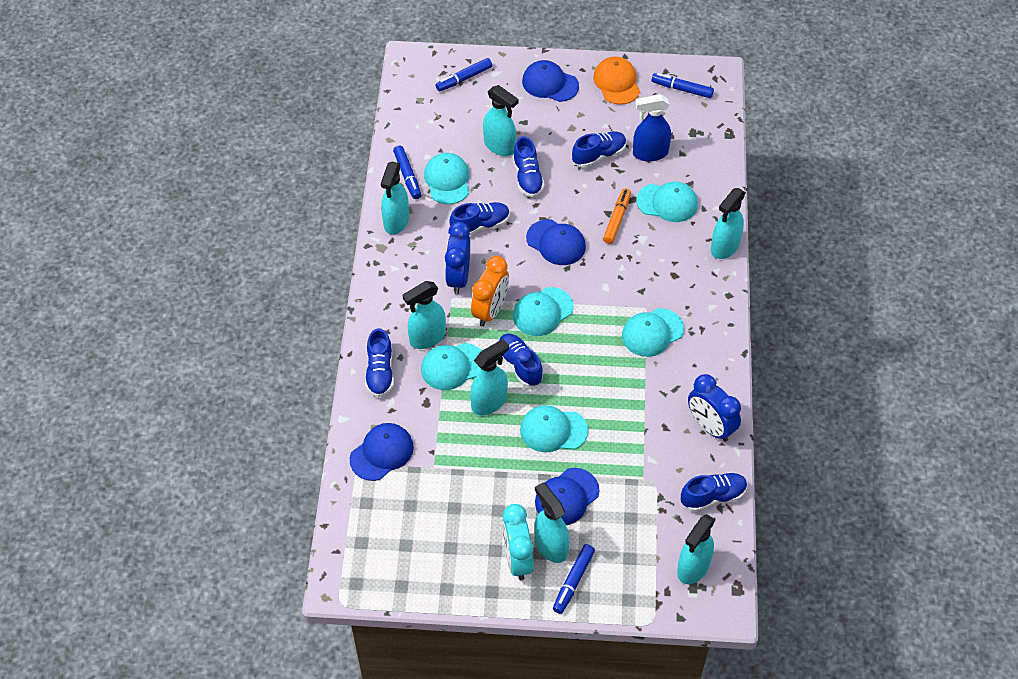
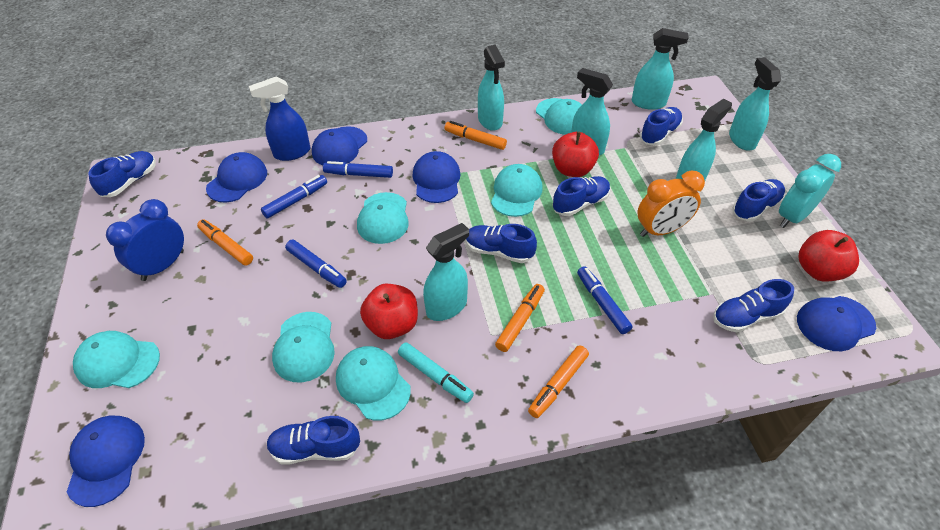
blue cap: [350,423,414,481] [522,60,579,102] [526,219,586,265] [535,468,599,525] = 4 -> [67,416,145,507] [206,152,267,203] [312,126,367,165] [412,151,460,203] [797,296,876,351] = 5
blue clock: [445,222,470,294] [688,374,741,442] = 2 -> [106,199,184,281] = 1
blue shoe: [365,328,394,397] [449,202,510,235] [499,333,543,387] [513,136,544,197] [572,131,627,168] [681,473,747,512] = 6 -> [88,151,156,197] [267,416,360,464] [465,224,537,263] [553,176,610,216] [640,107,683,146] [713,279,794,332] [732,179,785,222] = 7
orange cap: [593,56,640,105] = 1 -> none = 0
orange marker: [603,188,631,244] = 1 -> [197,219,253,266] [444,121,507,150] [495,284,545,352] [528,345,589,418] = 4
red apple: none = 0 -> [360,284,418,339] [552,132,599,177] [799,230,859,281] = 3
turquoise marker: none = 0 -> [398,342,474,403] = 1
turquoise spray bottle: [381,162,409,235] [403,281,446,349] [470,339,509,415] [483,85,519,156] [534,482,569,563] [677,514,715,584] [711,188,746,259] = 7 -> [423,223,469,321] [478,45,505,131] [571,68,613,155] [632,28,689,110] [676,99,732,180] [729,57,781,151] = 6

